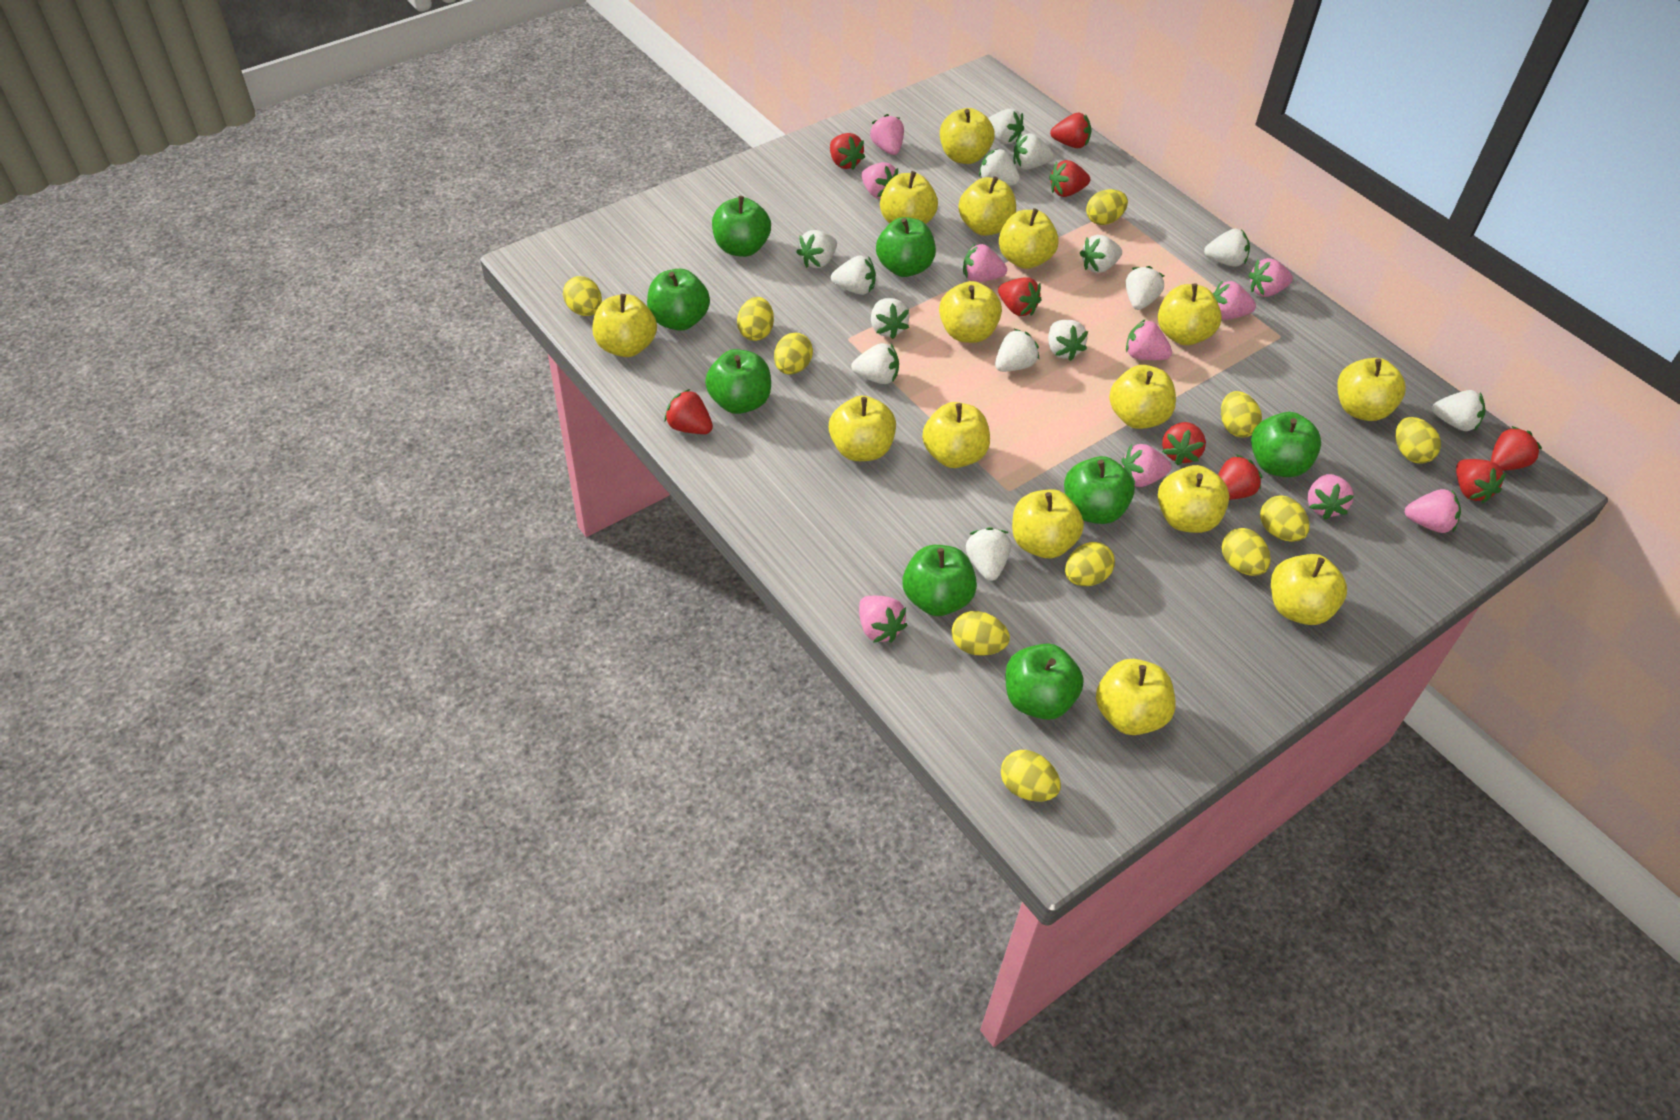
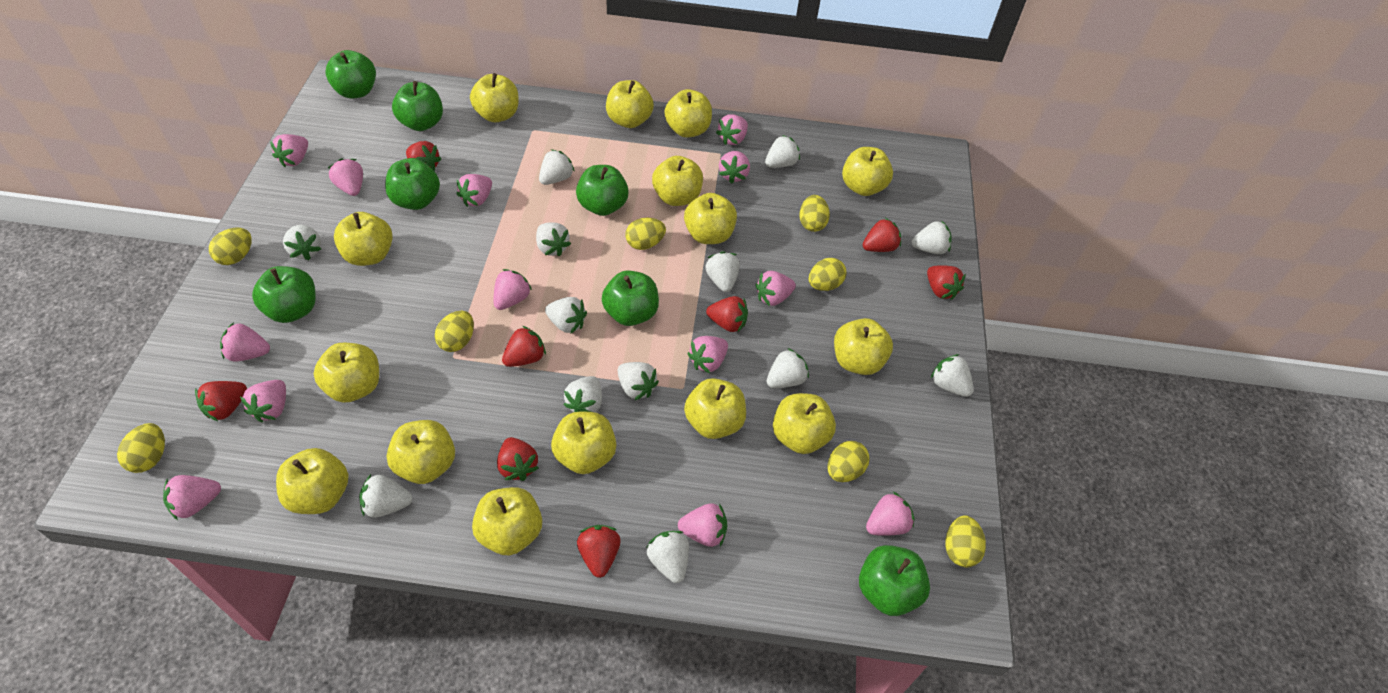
green apple: [647,269,710,331] [705,349,771,414] [712,196,771,257] [876,217,936,277] [903,545,977,616] [1005,643,1084,720] [1064,456,1135,524] [1251,412,1321,477] = 8 -> [252,266,316,323] [325,50,376,99] [385,158,440,210] [392,81,443,131] [576,165,629,216] [602,270,659,326] [859,545,930,616] = 7
pink strawberry: [859,596,907,643] [861,162,898,199] [870,114,904,155] [963,244,1007,282] [1122,444,1172,487] [1126,319,1172,360] [1213,280,1256,320] [1248,258,1293,297] [1307,474,1354,519] [1404,489,1461,533] = 10 -> [163,475,221,520] [220,322,270,362] [240,380,286,422] [270,134,308,167] [328,158,363,196] [456,174,492,207] [493,269,532,310] [678,504,727,547] [687,336,728,373] [716,114,748,145] [719,151,750,184] [755,271,796,306] [866,491,915,536] = 13
red strawberry: [664,389,713,434] [830,133,865,170] [998,278,1041,316] [1049,160,1090,197] [1050,113,1091,148] [1162,422,1206,465] [1218,454,1262,500] [1456,459,1506,504] [1491,426,1542,471] = 9 -> [195,381,247,421] [406,141,442,171] [497,437,539,481] [502,326,546,367] [577,525,621,578] [706,296,748,332] [863,218,901,252] [927,265,966,300] = 8
white strawberry: [796,230,837,268] [831,255,876,295] [851,343,899,384] [871,298,910,339] [966,527,1011,581] [979,149,1020,185] [988,109,1024,144] [995,329,1039,372] [1013,133,1054,170] [1048,320,1088,361] [1080,235,1122,273] [1126,266,1164,310] [1204,229,1250,267] [1432,390,1486,431] = 14 -> [283,225,321,260] [359,474,412,518] [536,222,571,256] [539,149,575,185] [545,297,587,333] [564,376,602,412] [618,362,659,400] [646,531,689,583] [705,251,740,292] [765,135,800,168] [766,348,809,388] [912,220,952,254] [931,354,974,397] = 13
yellow egg: [563,276,602,316] [737,297,774,341] [774,333,813,375] [951,611,1010,656] [1001,750,1061,802] [1065,542,1115,586] [1086,189,1128,225] [1221,391,1262,438] [1222,528,1271,576] [1260,496,1310,542] [1396,417,1441,464] = 11 -> [117,423,165,473] [209,228,252,265] [435,311,474,352] [625,218,666,250] [799,195,830,232] [809,258,846,291] [827,441,870,482] [945,515,986,567] = 8

